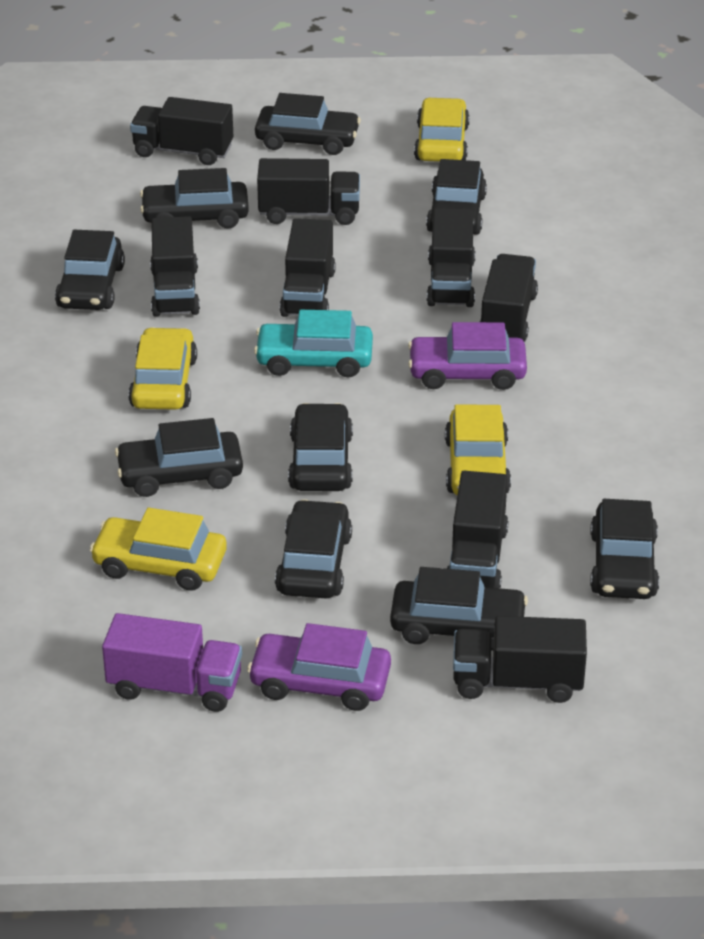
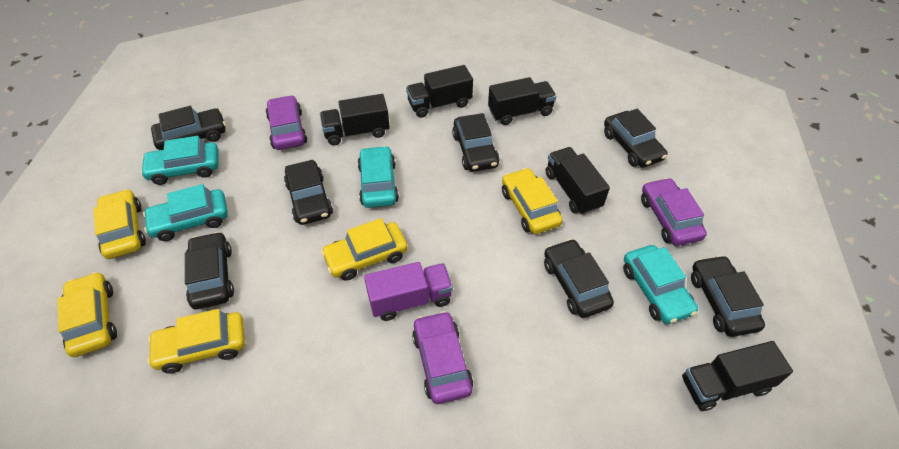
black car: [55,230,125,310] [115,418,243,497] [140,168,249,229] [255,93,361,155] [275,499,352,598] [288,403,353,491] [390,567,528,651] [426,159,487,235] [590,499,659,599] = 9 -> [151,106,226,150] [185,232,234,309] [284,160,333,225] [452,113,500,172] [544,239,614,318] [604,109,667,167] [691,255,765,337] = 7
black truck: [130,97,233,165] [150,216,200,317] [257,158,360,225] [280,218,336,317] [427,208,475,307] [447,471,509,588] [453,616,587,703] [480,254,538,342] = 8 -> [320,94,390,145] [406,65,473,118] [488,77,557,125] [546,147,610,215] [682,341,793,411] = 5
purple car: [247,623,391,711] [408,322,527,390] = 2 -> [266,95,307,150] [412,311,473,404] [641,178,707,246] = 3
turquoise car: [254,310,373,378] = 1 -> [140,136,218,185] [143,184,228,241] [358,146,399,208] [623,245,698,324] = 4
yellow car: [90,508,227,591] [128,327,197,410] [414,98,470,162] [445,404,511,495] = 4 -> [57,272,117,357] [93,189,146,259] [147,309,245,373] [321,218,408,280] [502,168,563,234] = 5

